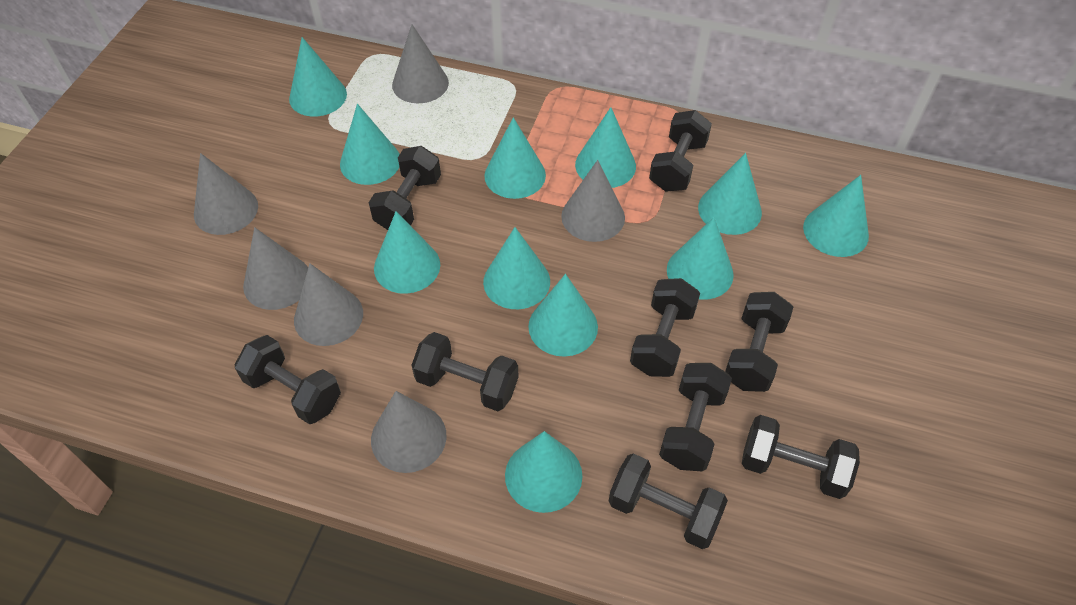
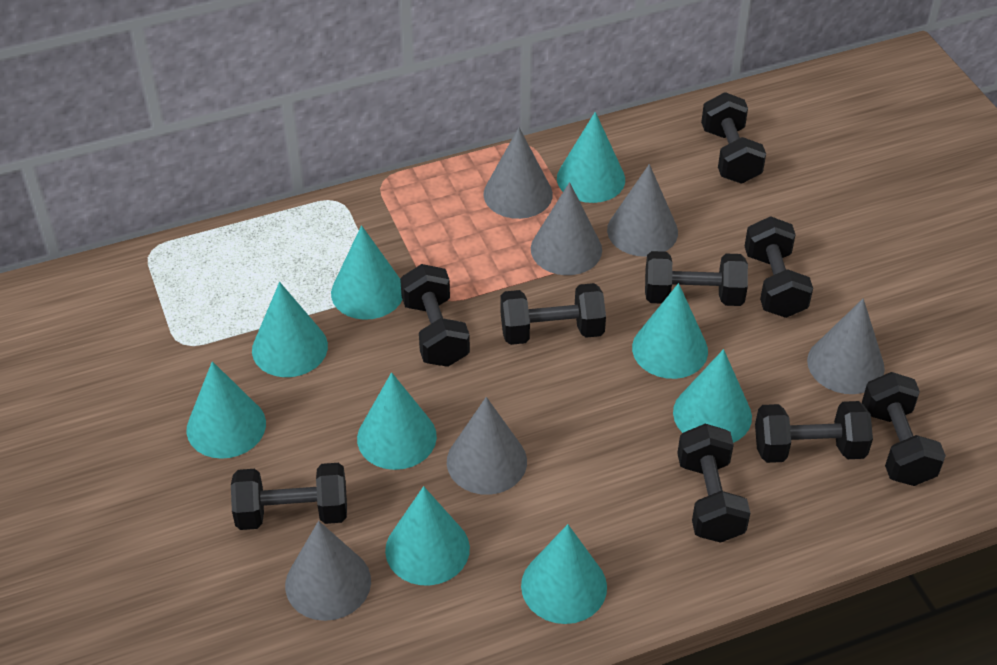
turquoise cone: [289,37,347,116] [340,104,400,185] [374,211,440,294] [483,227,550,309] [484,117,546,199] [505,431,582,513] [528,274,598,357] [575,107,636,188] [667,217,734,300] [698,153,762,235] [803,175,869,257] = 11 -> [186,361,266,459] [252,282,328,377] [331,225,403,320] [357,372,437,470] [385,486,470,586] [521,524,607,624] [557,112,625,203] [632,283,708,379] [673,349,752,443] = 9

